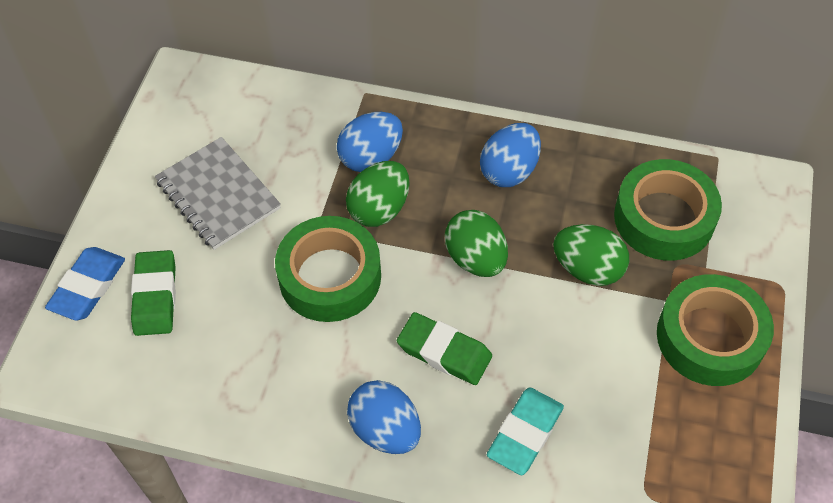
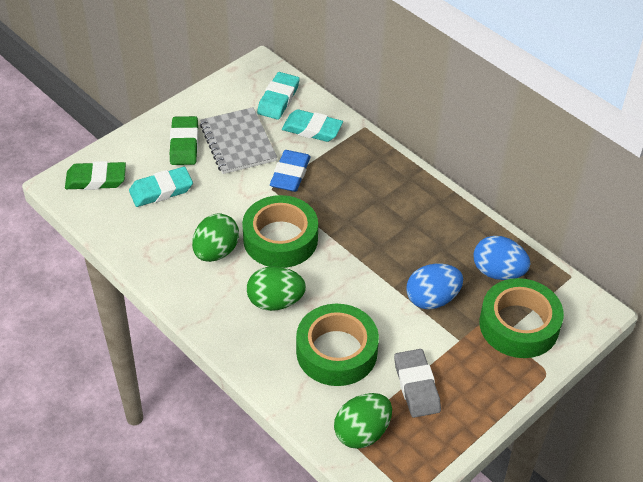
blue egg: [337,112,403,172] [347,380,421,454] [480,123,541,187] = 3 -> [406,263,463,310] [473,236,530,280] = 2
grey eraser: none = 0 -> [394,349,441,418] = 1
turquoise eraser: [487,387,564,475] = 1 -> [129,167,193,207] [257,72,300,120] [282,109,343,142] = 3

